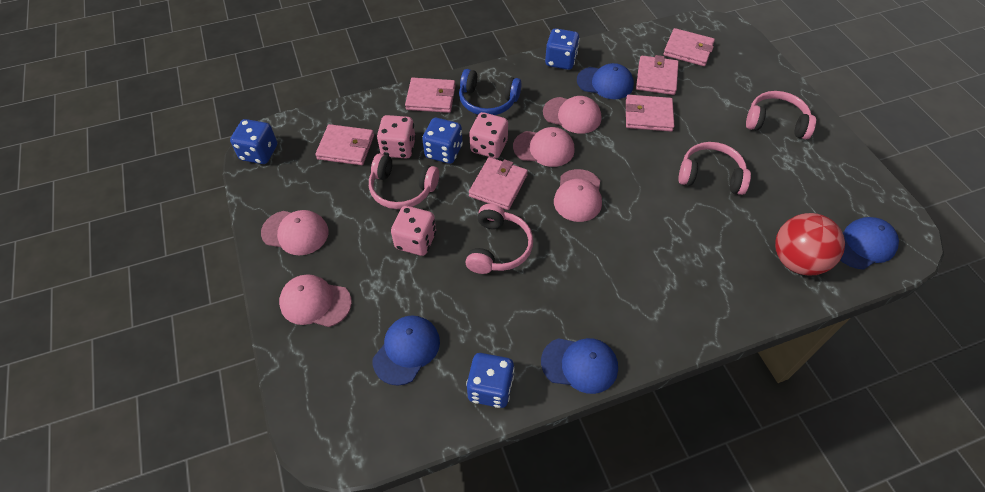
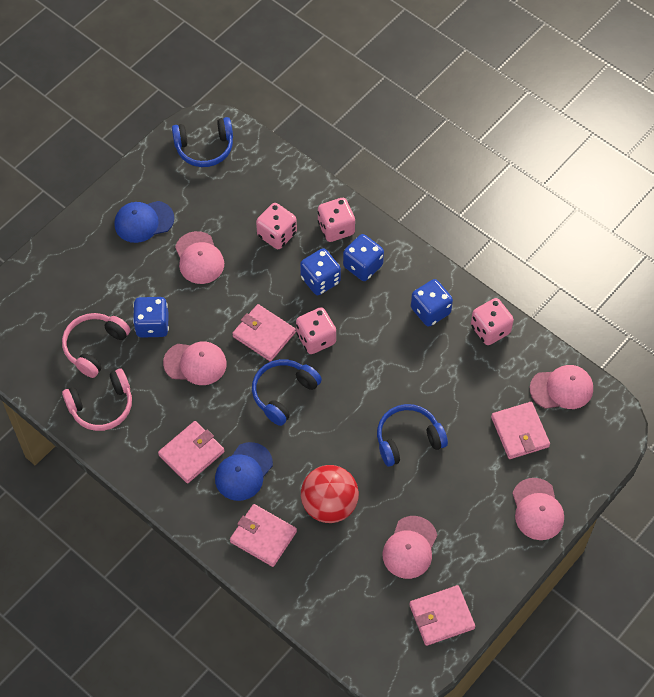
blue cap: [373,315,440,386] [541,338,618,394] [577,63,634,99] [840,217,899,269] = 4 -> [114,201,174,243] [215,442,273,501] = 2
blue headphones: [459,69,522,115] = 1 -> [172,117,233,167] [252,359,322,426] [377,404,448,467] = 3
pink dice: [377,115,416,158] [391,206,436,256] [469,112,508,158] = 3 -> [256,203,297,249] [296,307,336,354] [318,198,355,242] [471,298,514,345] = 4
pink headphones: [369,153,439,209] [465,204,533,274] [678,142,751,195] [746,91,816,139] = 4 -> [62,313,130,378] [62,369,132,431] = 2
pink wallet: [315,124,374,165] [405,78,456,113] [469,157,528,210] [626,95,674,132] [636,55,679,95] [663,28,715,66] = 6 -> [158,421,224,484] [230,504,297,567] [232,304,296,362] [409,585,475,646] [491,402,550,459] = 5

